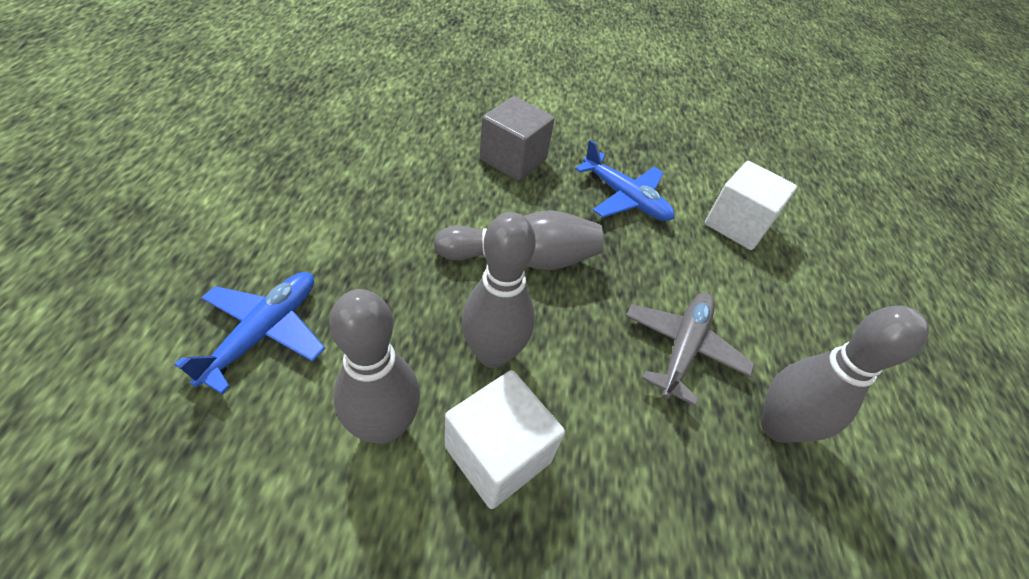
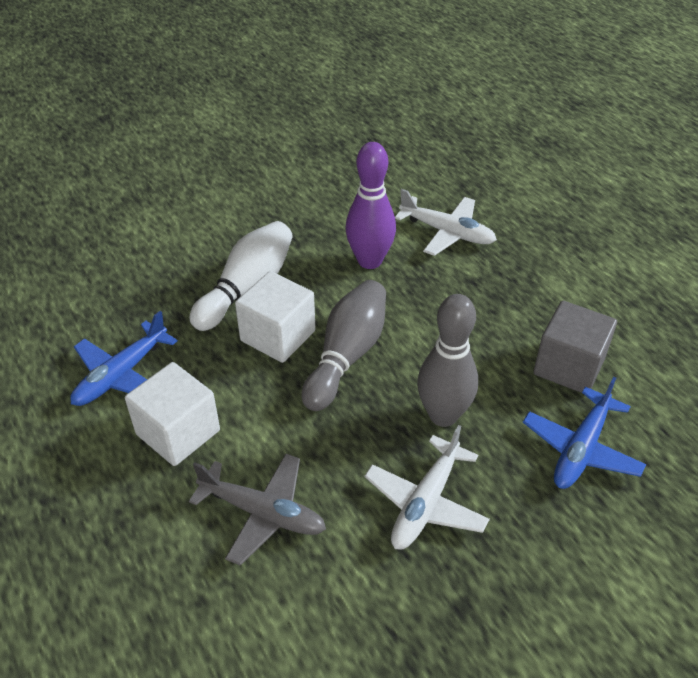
grey bowling pin: [329,289,420,444] [434,210,603,270] [462,212,536,368] [761,306,929,443] = 4 -> [302,280,386,411] [417,294,478,427] = 2
purple bowling pin: none = 0 -> [345,142,396,269] = 1
white bowling pin: none = 0 -> [189,221,293,331] = 1
white plane: none = 0 -> [364,425,490,550] [395,189,497,256] = 2

